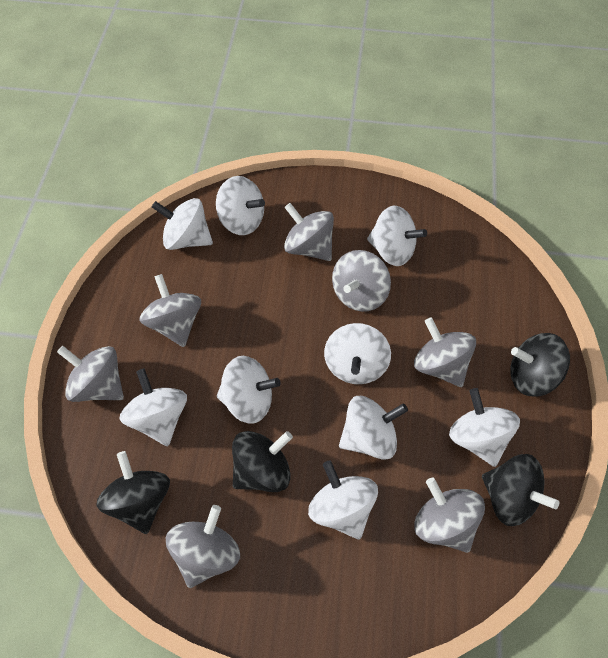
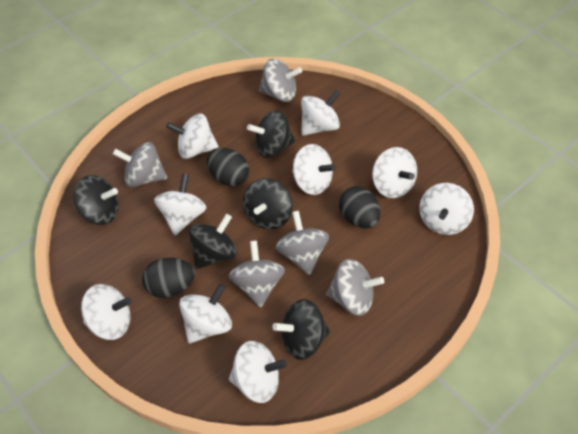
black egg: none = 0 -> [142,258,195,298] [206,148,249,187] [339,186,380,229] = 3
black spinning top: [97,451,170,534] [232,431,293,492] [482,454,559,526] [510,333,570,397] = 4 -> [73,175,119,225] [188,214,237,269] [243,178,293,229] [247,110,295,158] [272,299,330,360] = 5
grey spinning top: [57,346,124,402] [139,274,201,347] [166,505,240,588] [284,203,334,261] [332,250,391,312] [414,317,476,387] [414,478,485,553] = 7 -> [113,142,167,187] [229,240,285,308] [259,59,302,102] [275,211,329,275] [326,259,384,316] = 5

